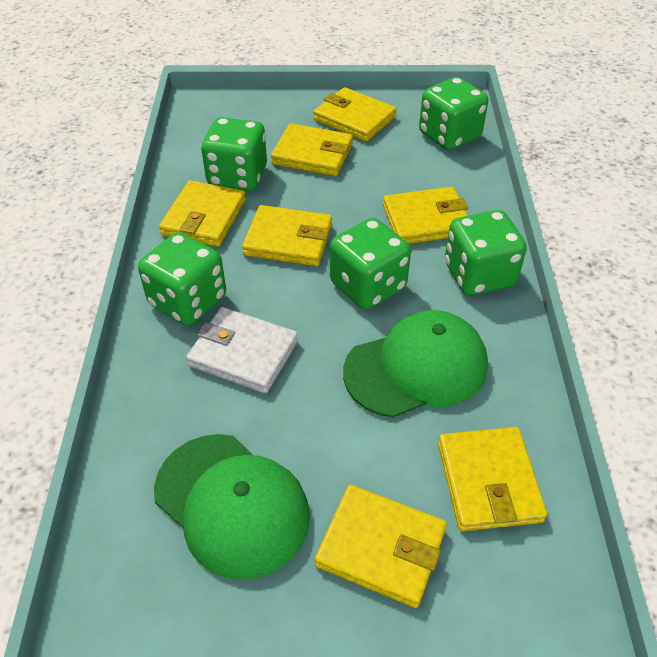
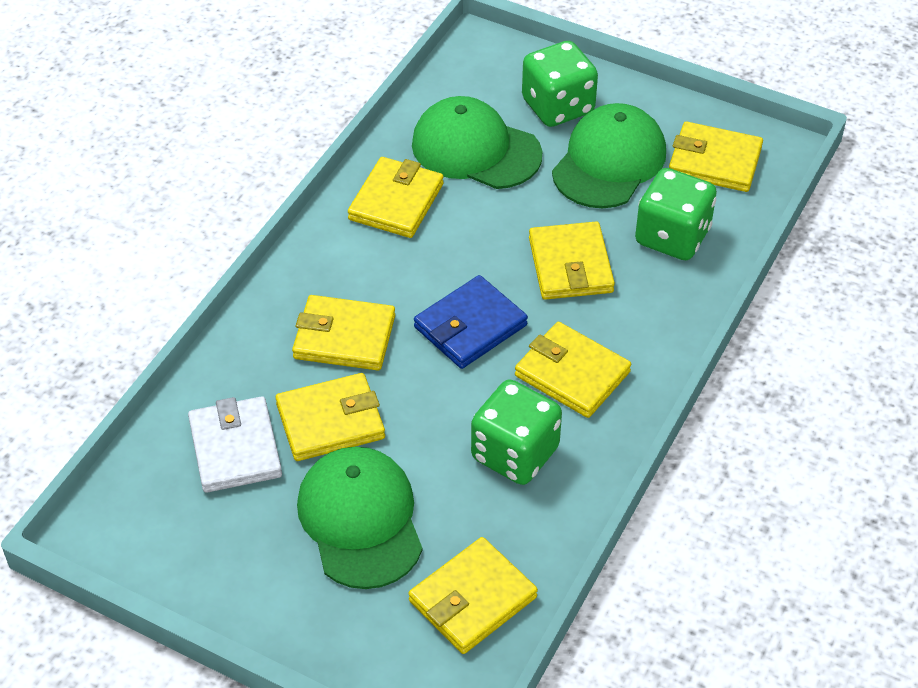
blue wallet: none = 0 -> [414,275,528,369] = 1
green cap: [154,434,310,580] [343,310,488,418] = 2 -> [297,447,422,589] [412,96,542,189] [552,103,666,208] = 3
green dice: [138,232,226,326] [201,117,267,191] [330,218,411,309] [419,77,488,150] [445,210,527,295] = 5 -> [471,379,562,485] [522,41,598,127] [635,168,717,260] = 3

